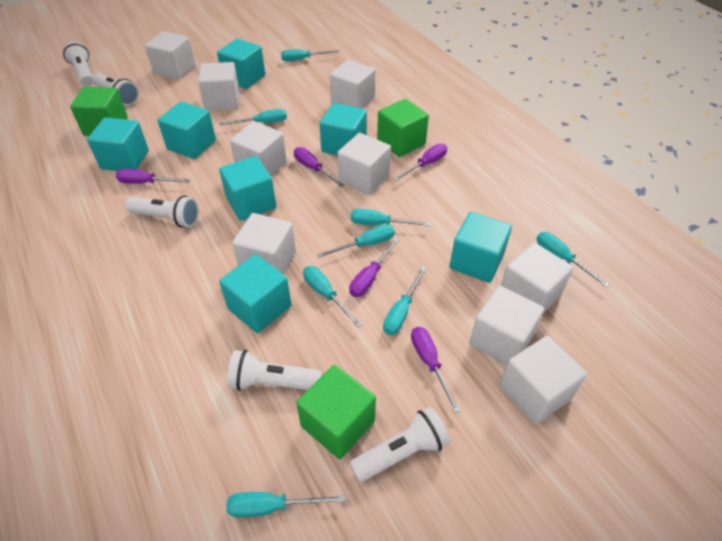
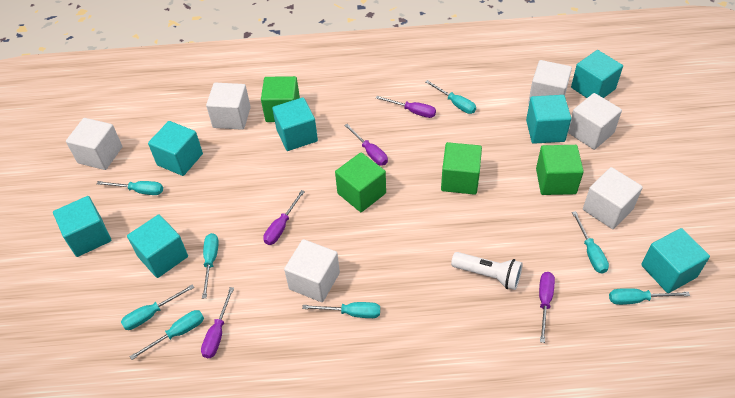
green cube: [70,87,128,136] [296,365,376,459] [377,99,429,157] = 3 -> [261,76,300,122] [335,152,386,212] [441,142,482,195] [536,145,584,195] = 4
white cube: [145,31,195,80] [198,62,240,110] [230,121,287,176] [232,213,296,274] [330,60,376,109] [337,133,391,195] [469,285,544,365] [499,336,587,425] [501,243,573,313] = 9 -> [66,118,123,170] [206,83,251,130] [284,239,340,302] [528,60,572,104] [568,93,622,150] [583,167,643,229] = 6
white flashlight: [63,41,93,86] [92,73,139,106] [126,195,199,228] [227,350,322,391] [350,407,450,482] = 5 -> [451,252,523,290] = 1

